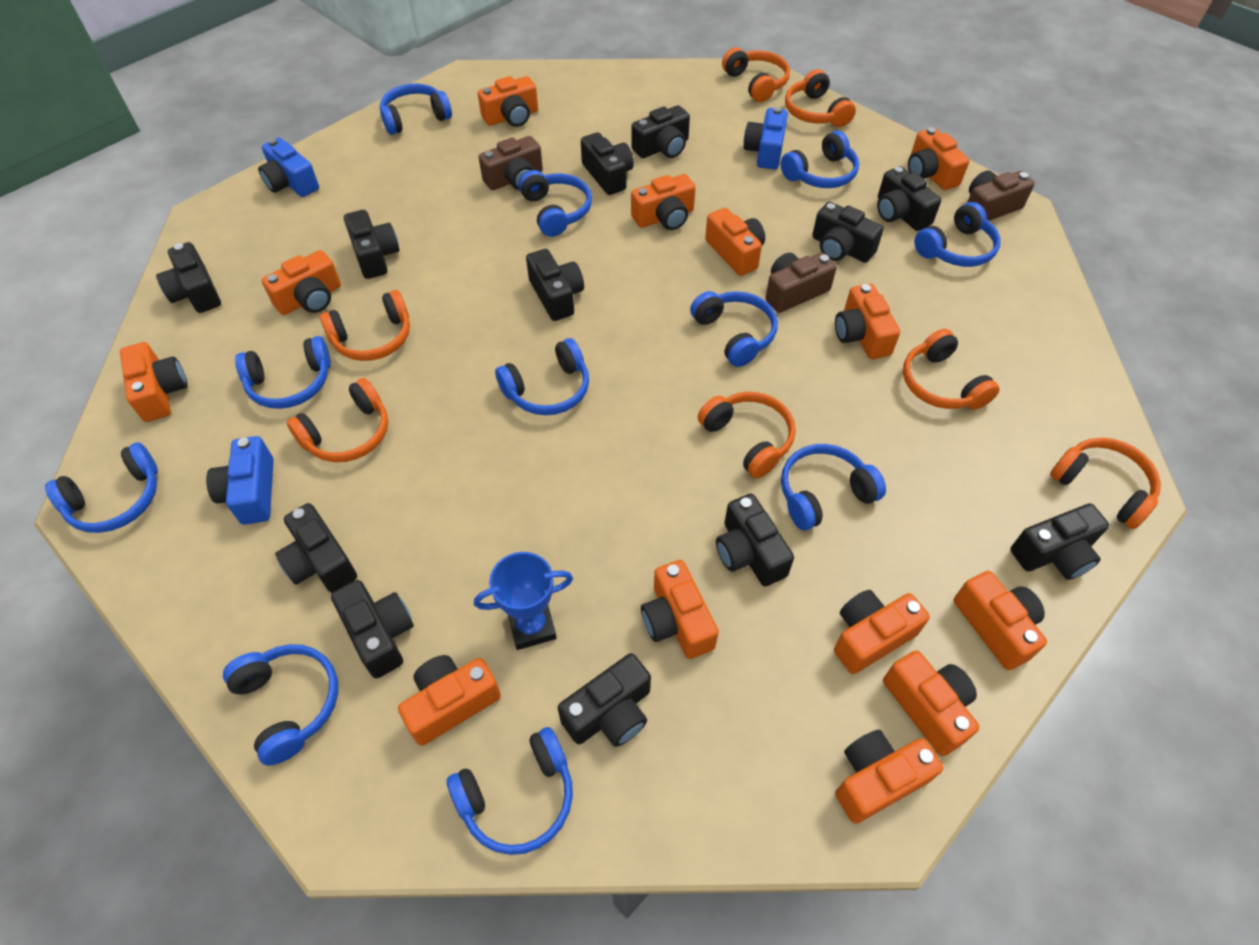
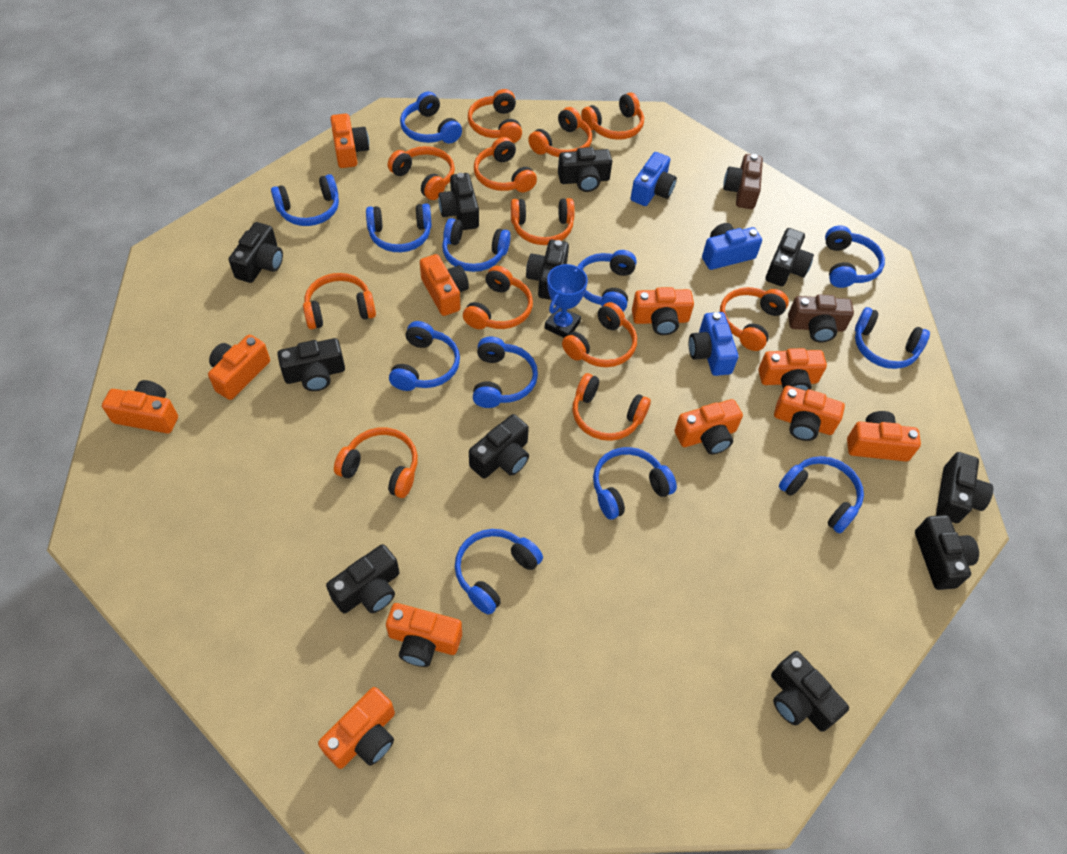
black camera: [156,242,221,313] [275,503,357,593] [331,580,414,678] [344,210,399,279] [526,249,584,321] [558,653,651,747] [581,132,634,195] [631,105,690,158] [716,494,794,586] [812,202,884,263] [877,166,941,231] [1010,503,1109,580] = 12 -> [229,222,283,283] [277,338,345,391] [326,544,399,614] [438,173,479,230] [469,414,529,479] [526,240,569,300] [558,147,612,192] [766,228,814,286] [771,651,849,732] [915,515,979,590] [936,452,993,523] = 11
blue headphones: [45,442,158,533] [223,644,338,766] [235,336,331,409] [380,84,452,135] [447,727,573,855] [495,338,589,415] [519,170,592,237] [690,291,778,367] [780,131,859,188] [781,444,886,531] [914,202,1001,267] = 11 -> [271,174,339,226] [366,203,432,252] [389,321,460,391] [400,92,462,143] [442,218,511,272] [455,529,543,615] [473,337,538,408] [578,250,637,311] [593,447,677,520] [779,456,864,533] [825,226,885,288] [855,307,930,369] = 12
brown camera: [479,136,543,190] [766,253,837,313] [967,170,1035,221] = 3 -> [723,154,763,209] [788,294,854,342] = 2
orange camera: [120,342,188,422] [262,250,341,315] [398,655,501,746] [478,76,538,127] [631,174,696,230] [641,560,719,659] [705,208,765,276] [834,590,930,674] [835,284,900,359] [835,730,943,824] [883,650,980,756] [908,127,969,190] [954,571,1047,670] = 13 -> [102,380,178,433] [208,335,270,400] [318,687,395,769] [330,114,369,168] [386,603,462,667] [420,254,469,316] [632,287,694,335] [674,399,743,454] [758,348,827,391] [774,385,845,441] [847,411,921,461] = 11
orange headphones: [287,378,388,462] [320,290,410,361] [698,392,796,478] [722,48,790,102] [785,69,856,127] [903,329,1000,410] [1050,438,1161,529] = 7 -> [303,273,376,329] [334,428,418,498] [388,146,455,200] [463,266,533,329] [468,89,522,143] [474,137,537,192] [511,198,575,245] [528,107,592,157] [562,302,637,367] [573,373,651,441] [581,92,644,140] [720,287,789,351] = 12

